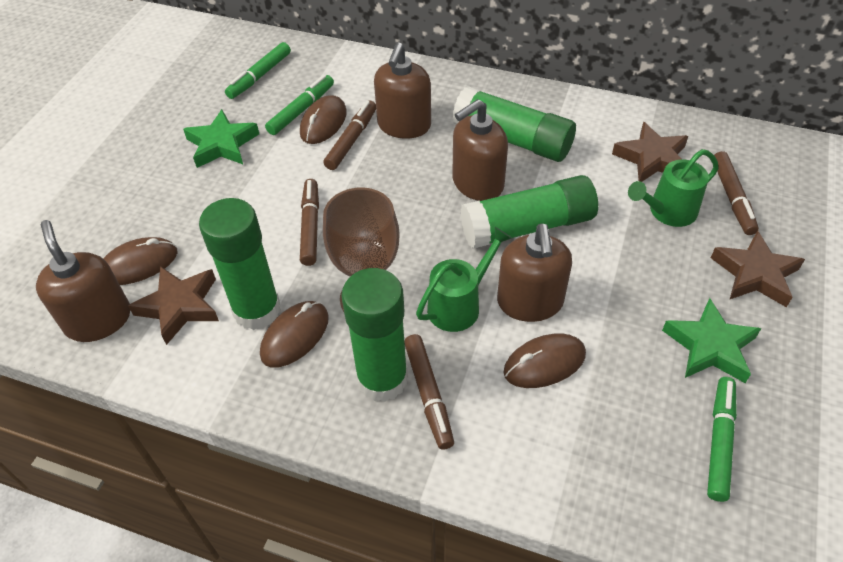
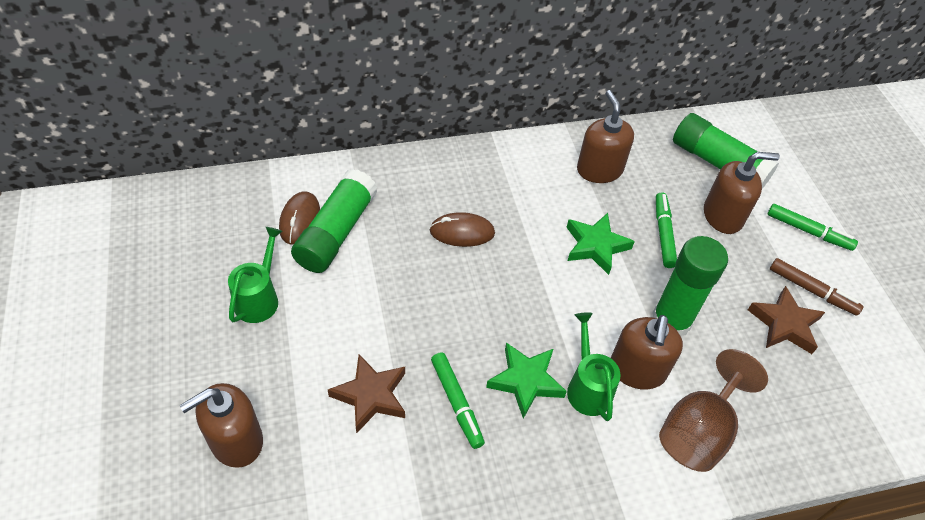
brown marker: [300,179,319,266] [323,101,376,170] [404,334,454,450] [714,151,759,235] = 4 -> [770,258,864,316] = 1
brown mouse: [103,237,178,285] [260,301,329,368] [300,95,347,144] [503,333,586,388] = 4 -> [279,191,320,245] [429,212,495,247] = 2
brown star: [128,266,219,345] [612,122,688,182] [711,230,805,307] = 3 -> [328,354,405,433] [748,286,825,354] = 2
green glue stick: [199,198,281,330] [341,268,408,402] [453,86,576,162] [461,175,598,248] = 4 -> [291,169,377,273] [652,236,728,336] [673,113,779,189] = 3

